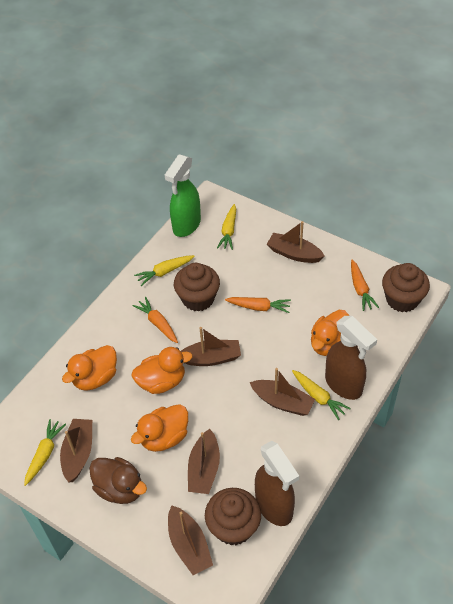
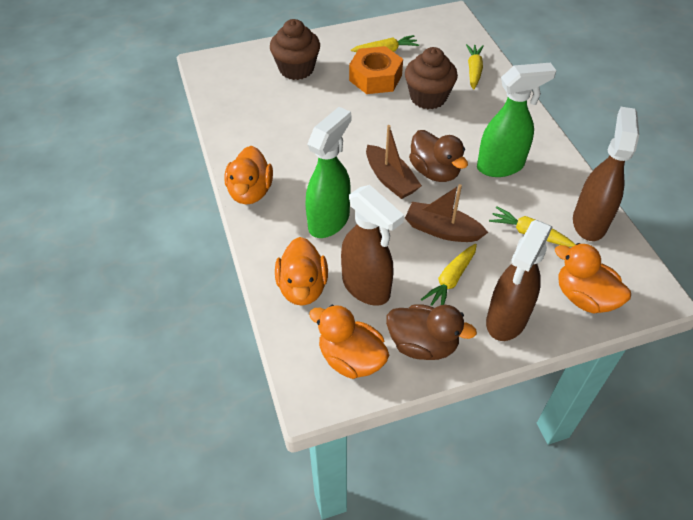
brown boat: [60,419,92,483] [168,505,213,575] [181,327,241,366] [188,429,220,494] [249,368,315,416] [267,221,325,263] = 6 -> [366,125,422,199] [405,184,488,242] = 2
brown cupcake: [174,263,220,312] [205,488,261,545] [382,263,430,312] = 3 -> [270,19,320,80] [405,47,458,109] = 2
brown duck: [89,457,147,504] = 1 -> [386,304,477,360] [409,130,468,182] = 2
brown spray bottle: [255,441,299,526] [325,316,377,400] = 2 -> [341,185,404,306] [486,220,553,341] [573,107,639,241] = 3
green spray bottle: [165,154,201,237] = 1 -> [305,107,352,238] [477,63,557,177] = 2
orange carrot: [132,297,178,343] [225,297,291,313] [351,260,379,311] = 3 -> none = 0
orange nut: none = 0 -> [349,46,403,94] = 1

